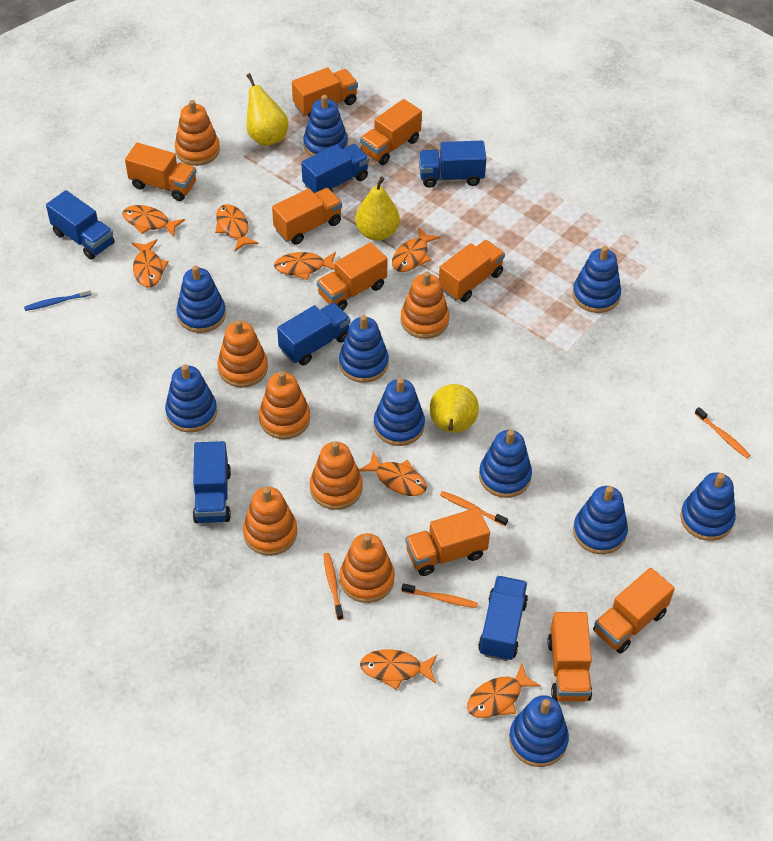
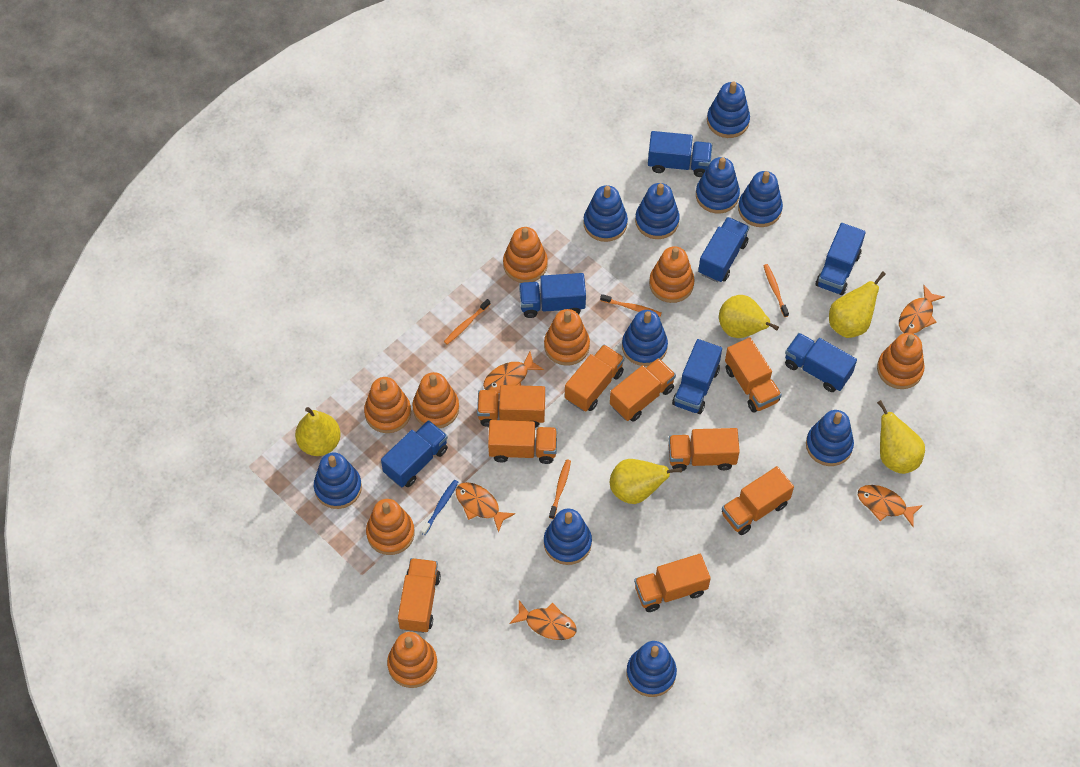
blue truck: [46,190,115,260] [193,441,231,523] [277,302,351,366] [302,144,369,193] [419,141,487,188] [478,576,528,661] = 6 -> [381,420,448,487] [519,273,586,318] [648,131,712,177] [672,339,722,414] [698,217,749,283] [785,333,857,392] [815,223,866,295] = 7
orange fish: [122,205,185,237] [132,239,169,287] [215,204,259,251] [274,252,336,280] [359,451,427,496] [360,649,437,690] [392,227,440,272] [467,663,541,718] = 8 -> [456,482,515,533] [483,352,544,393] [509,600,577,640] [858,485,923,527] [899,285,945,334] = 5
orange stacking toy: [175,100,220,166] [217,320,268,388] [243,487,297,556] [259,371,310,439] [310,441,363,510] [339,533,395,603] [401,271,449,339] = 7 -> [364,377,411,433] [366,499,415,555] [387,632,437,688] [412,372,459,428] [503,227,548,283] [544,309,590,366] [649,246,695,303] [877,333,925,389] = 8
yellow pear: [246,73,288,146] [355,176,400,241] [430,384,479,433] = 3 -> [295,407,341,456] [610,459,682,504] [719,295,779,338] [829,271,886,338] [877,400,925,474] = 5

